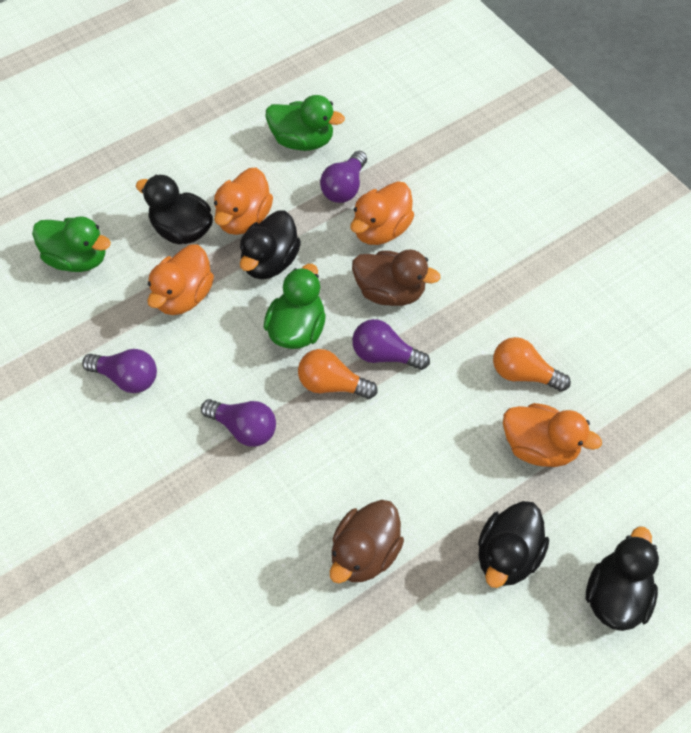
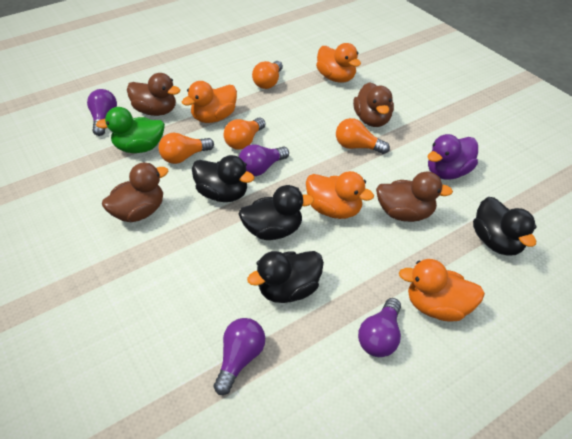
brown duck: [330,500,404,583] [352,249,440,306] = 2 -> [102,162,168,222] [127,73,180,116] [353,82,394,127] [376,172,453,222] = 4
green duck: [32,216,111,272] [264,264,326,349] [266,95,345,151] = 3 -> [96,107,165,153] = 1
orange light bulb: [298,349,378,399] [493,337,571,392] = 2 -> [159,133,214,164] [224,118,265,150] [252,61,283,89] [336,118,390,154] = 4
purple duck: none = 0 -> [427,134,478,180] = 1

